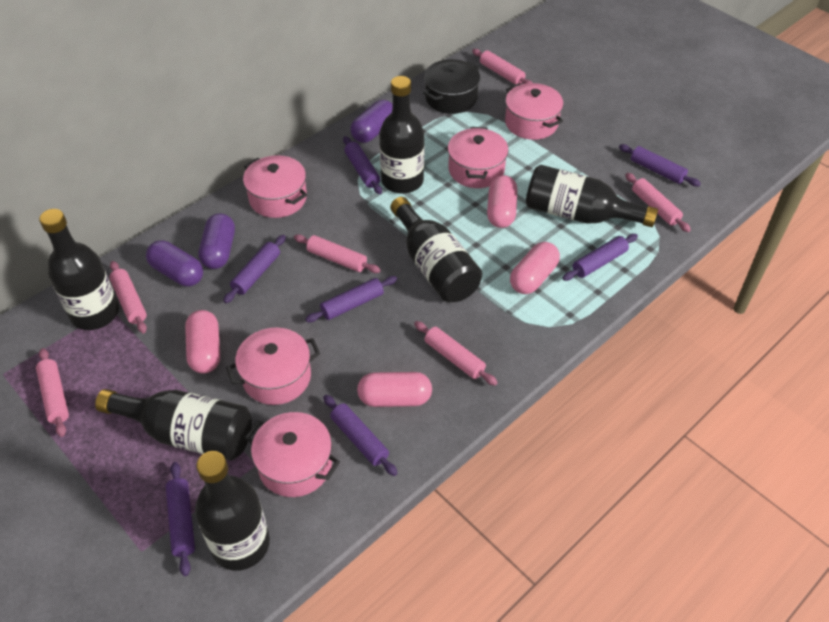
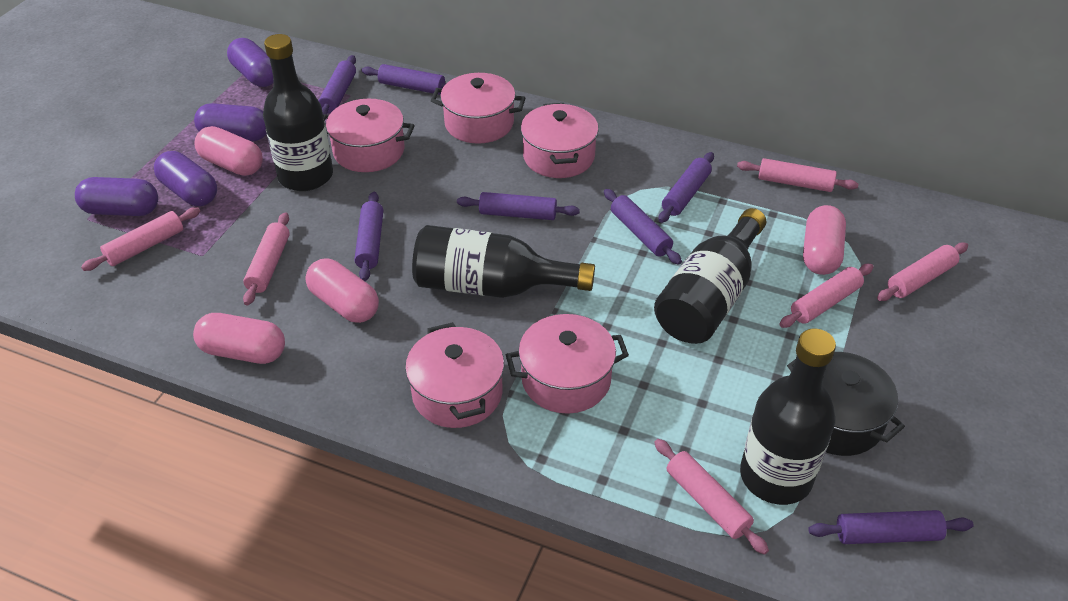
black bottle: [39,209,119,330] [95,389,252,461] [195,451,270,571] [379,76,424,194] [390,197,482,302] [526,165,658,227] = 6 -> [263,34,333,191] [412,225,595,298] [654,208,766,344] [740,329,836,505] = 4
purple capsule: [146,240,203,286] [198,213,235,269] [350,100,393,143] = 3 -> [75,177,158,216] [154,151,217,206] [194,103,267,141] [227,38,274,87] = 4

